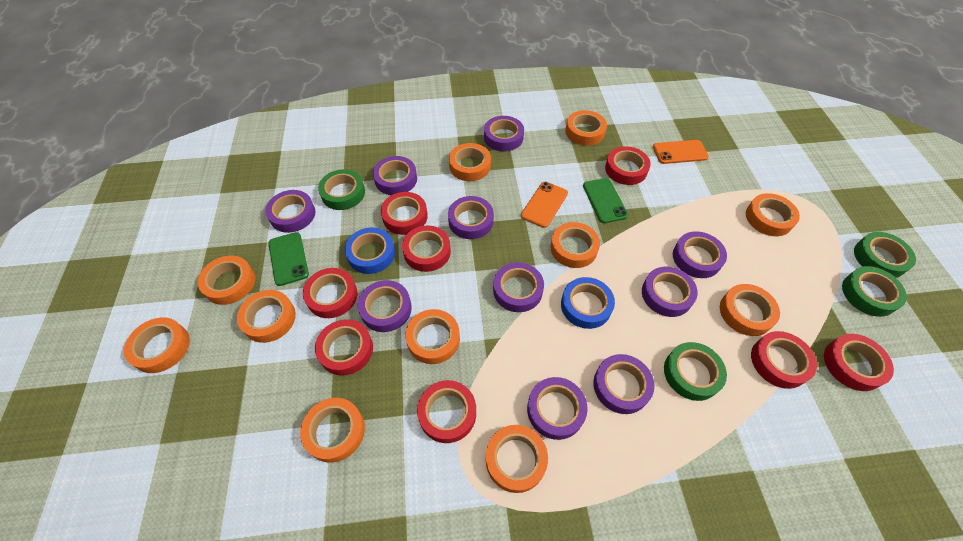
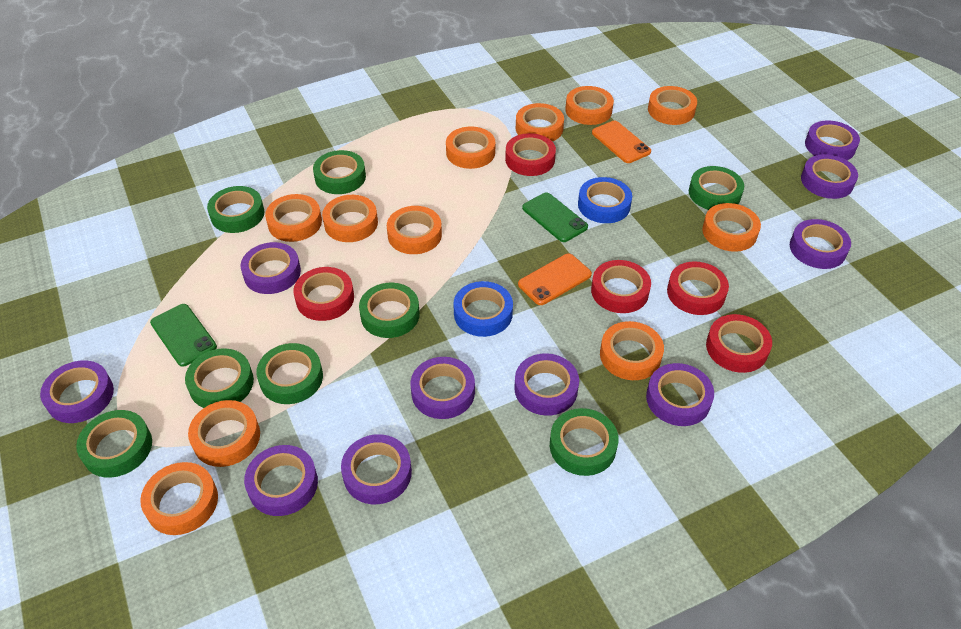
green tape: [318,169,365,210] [664,342,727,401] [842,266,907,317] [854,232,916,278] = 4 -> [76,410,152,478] [185,348,254,408] [207,186,264,233] [256,343,323,404] [313,150,366,194] [359,283,420,338] [550,408,619,476] [689,166,744,210] = 8
red tape: [303,268,357,318] [315,319,373,376] [381,192,428,235] [402,225,451,272] [417,380,476,443] [605,146,651,185] [751,331,817,389] [824,334,894,391] = 8 -> [293,267,354,321] [505,133,556,176] [591,260,651,313] [667,261,729,315] [706,314,772,373] = 5

